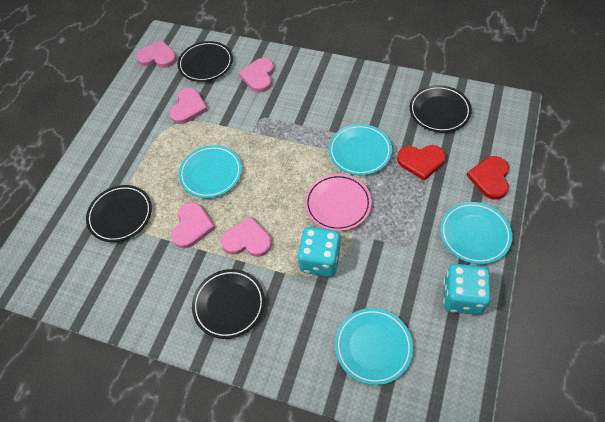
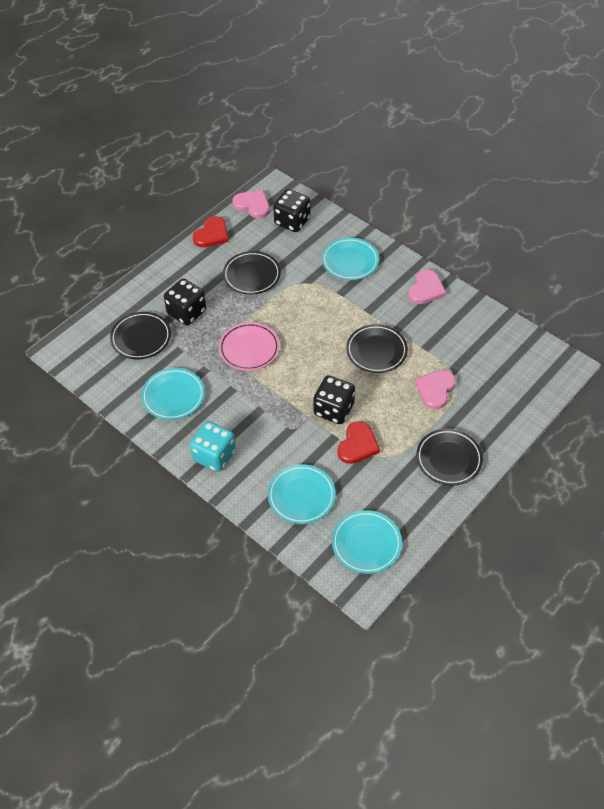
black dice: none = 0 -> [164,279,206,325] [273,189,310,232] [314,375,355,424] = 3
pink heart: [136,40,177,68] [169,88,208,124] [172,202,215,248] [221,217,272,257] [239,58,274,93] = 5 -> [233,190,270,218] [408,270,446,304] [415,370,456,409] = 3
turquoise dice: [297,227,341,277] [443,264,491,315] = 2 -> [190,421,236,472] = 1

